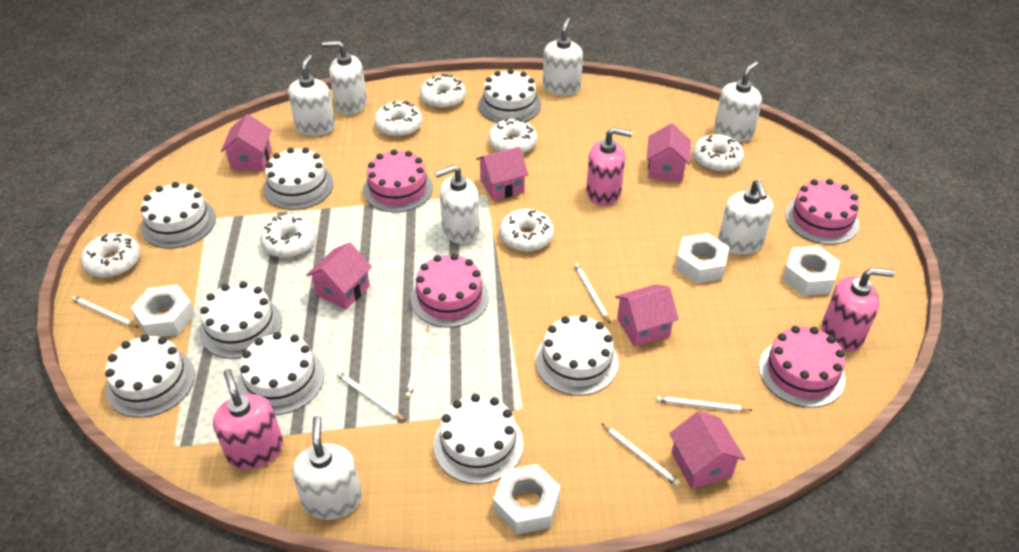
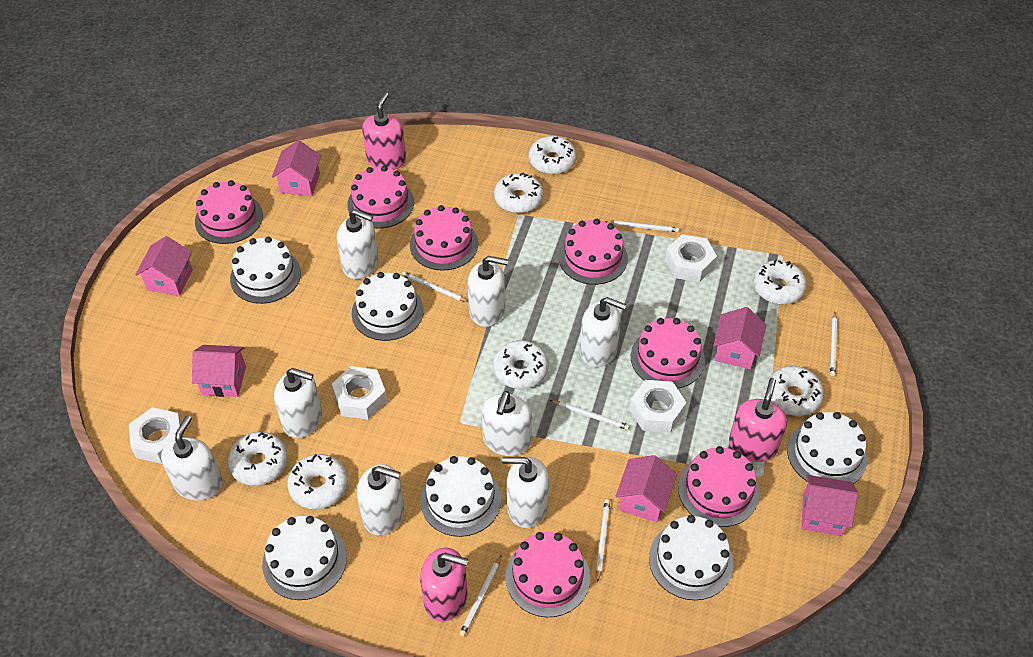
pink cake: [363,149,433,212] [411,253,489,328] [759,326,845,408] [785,179,859,245] = 4 -> [195,180,263,244] [347,166,414,229] [410,205,478,271] [505,532,590,617] [559,219,628,285] [631,318,705,389] [678,446,759,527] = 7
white cake: [105,334,195,418] [141,182,216,249] [200,281,282,359] [238,332,324,415] [263,147,334,210] [433,394,524,484] [478,69,541,123] [535,315,619,396] = 8 -> [230,237,301,304] [262,516,347,600] [352,272,424,341] [420,456,501,537] [649,515,733,600] [787,412,867,484] = 6
white soap dispenser: [288,54,335,136] [292,416,362,520] [322,41,367,115] [435,165,480,244] [543,17,583,96] [714,61,762,142] [718,179,774,255] = 7 -> [161,416,223,501] [274,368,322,438] [337,209,379,279] [357,464,405,536] [467,256,508,327] [482,391,532,456] [502,457,549,528] [580,297,626,367] = 8

